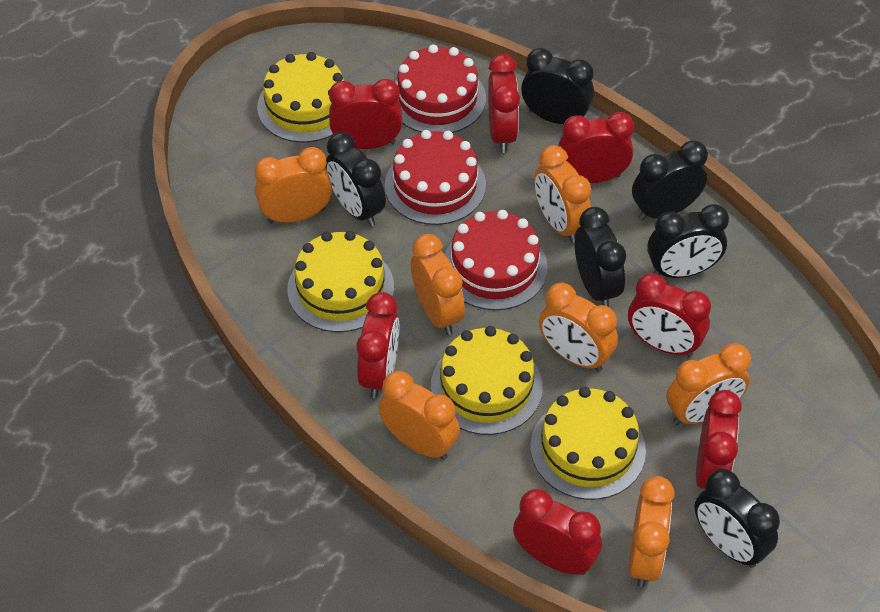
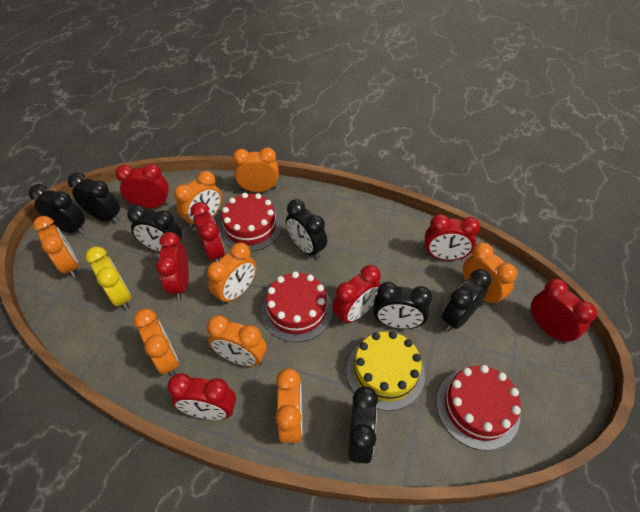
black clock: [326,132,386,227] [521,48,594,124] [575,207,626,307] [632,140,708,221] [647,204,729,278] [694,469,780,568] = 6 -> [29,184,85,234] [67,172,120,223] [127,205,182,252] [286,199,327,259] [348,386,378,464] [373,282,432,329] [442,269,491,331] = 7
orange clock: [255,147,332,224] [379,371,460,460] [411,234,465,335] [534,145,591,243] [539,283,618,372] [628,476,675,587] [666,343,751,425] = 7 -> [33,216,79,278] [133,309,179,376] [174,171,222,228] [207,243,256,305] [207,315,267,367] [233,148,279,192] [275,368,303,445] [463,242,517,306] = 8
yellow cake: [257,52,344,143] [287,231,394,332] [431,326,543,435] [530,387,646,500] = 4 -> [347,331,425,411] = 1
yellow clock: none = 0 -> [85,247,131,310] = 1

